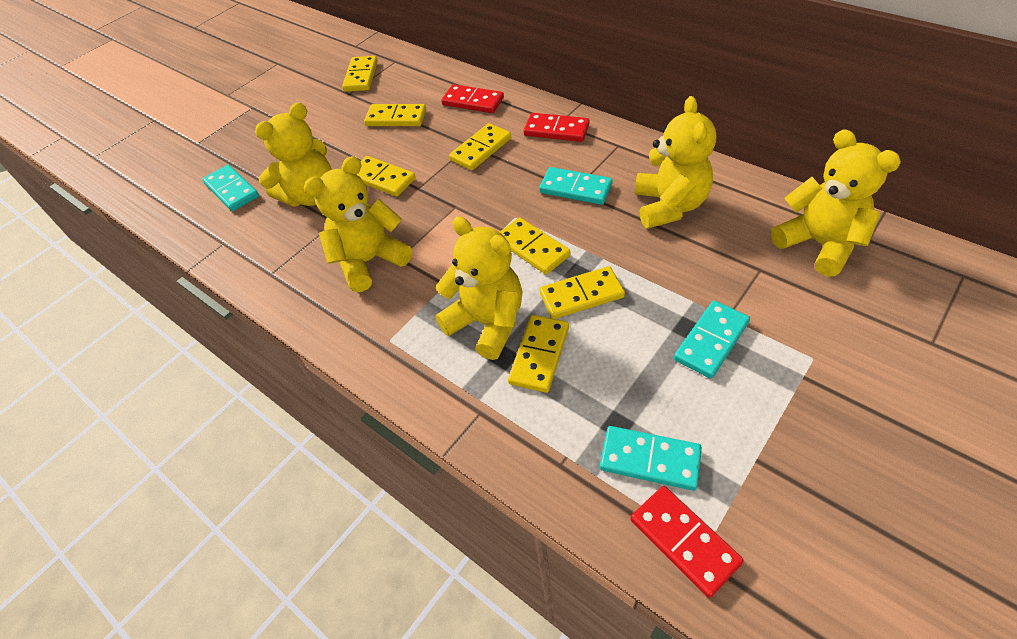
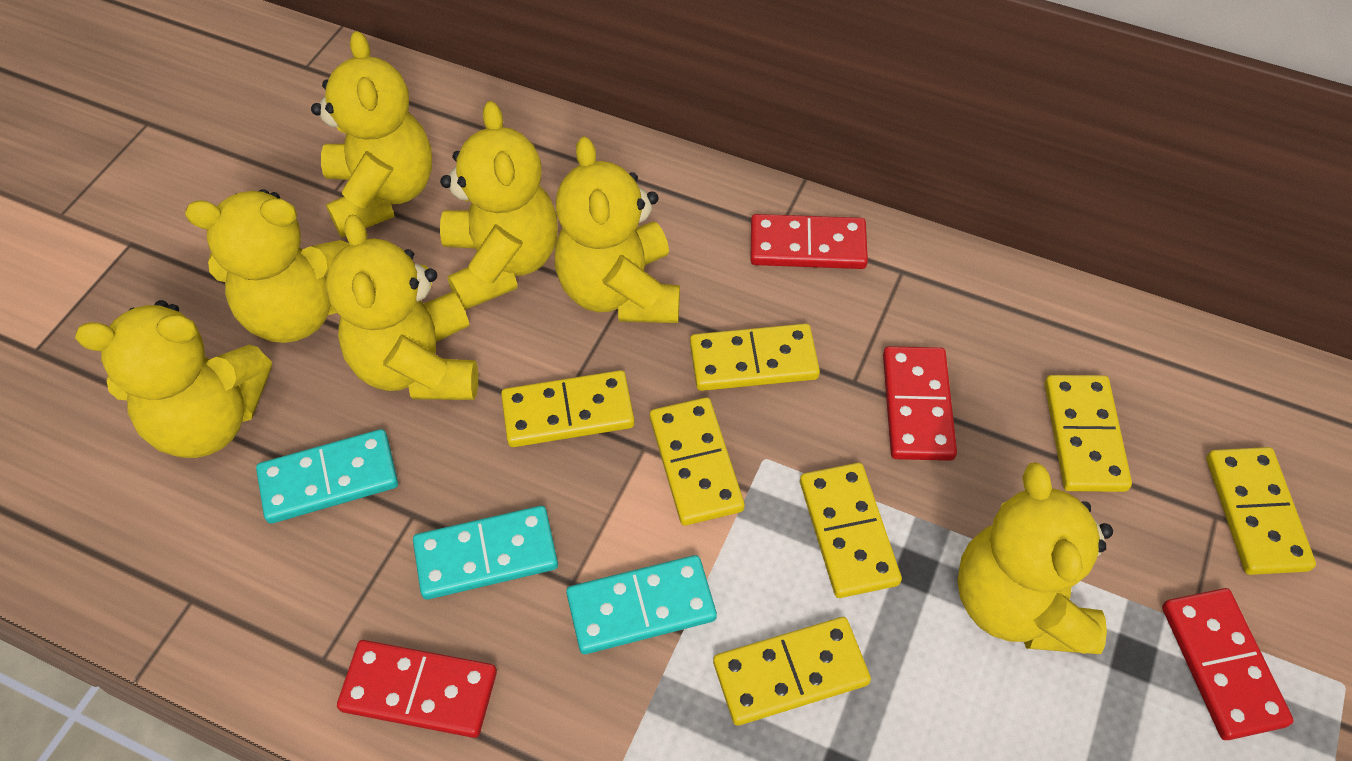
red domino: [441,84,504,113] [524,113,590,142] [631,486,744,598] = 3 -> [337,640,497,738] [750,214,868,269] [883,346,957,461] [1162,588,1294,740] = 4
turquoise domino: [202,165,259,211] [539,167,613,205] [600,426,702,491] [674,301,750,379] = 4 -> [256,429,398,524] [413,506,558,600] [566,555,717,654] = 3
yellow teddy bear: [255,102,332,207] [304,156,412,292] [435,216,523,360] [635,96,716,229] [771,129,901,277] = 5 -> [75,300,272,458] [185,189,349,343] [311,31,432,237] [326,214,478,400] [440,101,558,310] [555,137,680,323] [957,462,1113,654] = 7

